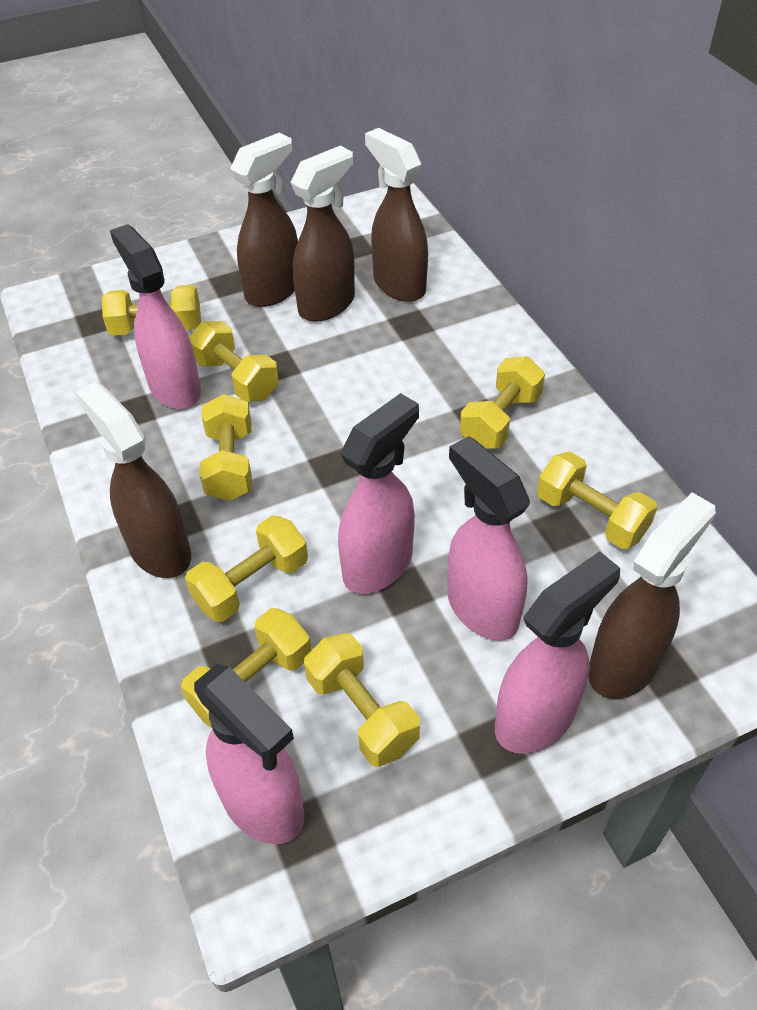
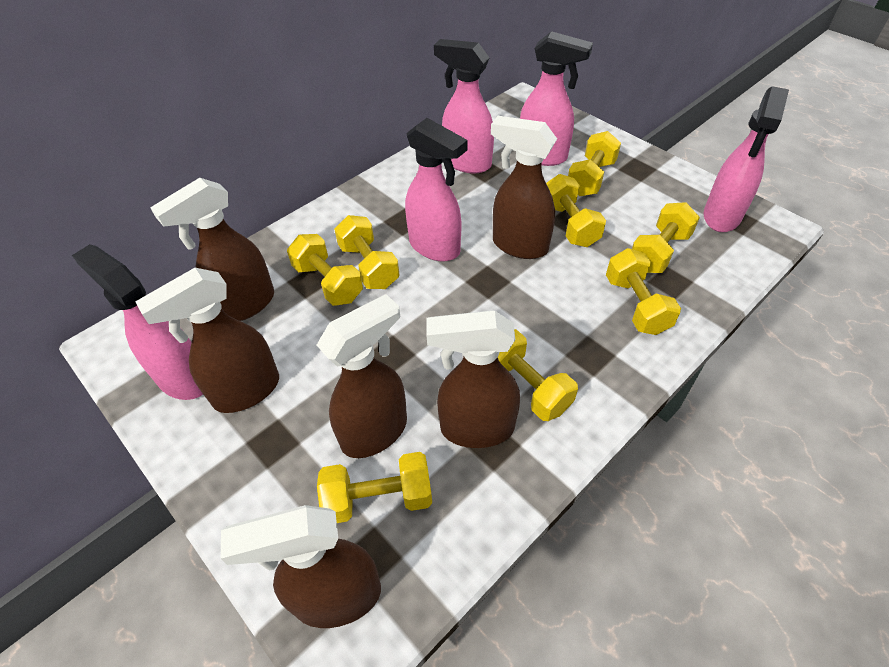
brown spray bottle: [75,382,191,578] [230,132,298,307] [290,146,355,322] [365,128,428,302] [588,492,716,699] = 5 -> [135,268,279,413] [150,178,274,321] [221,505,381,628] [317,294,407,458] [426,310,520,448] [491,116,557,259] = 6

